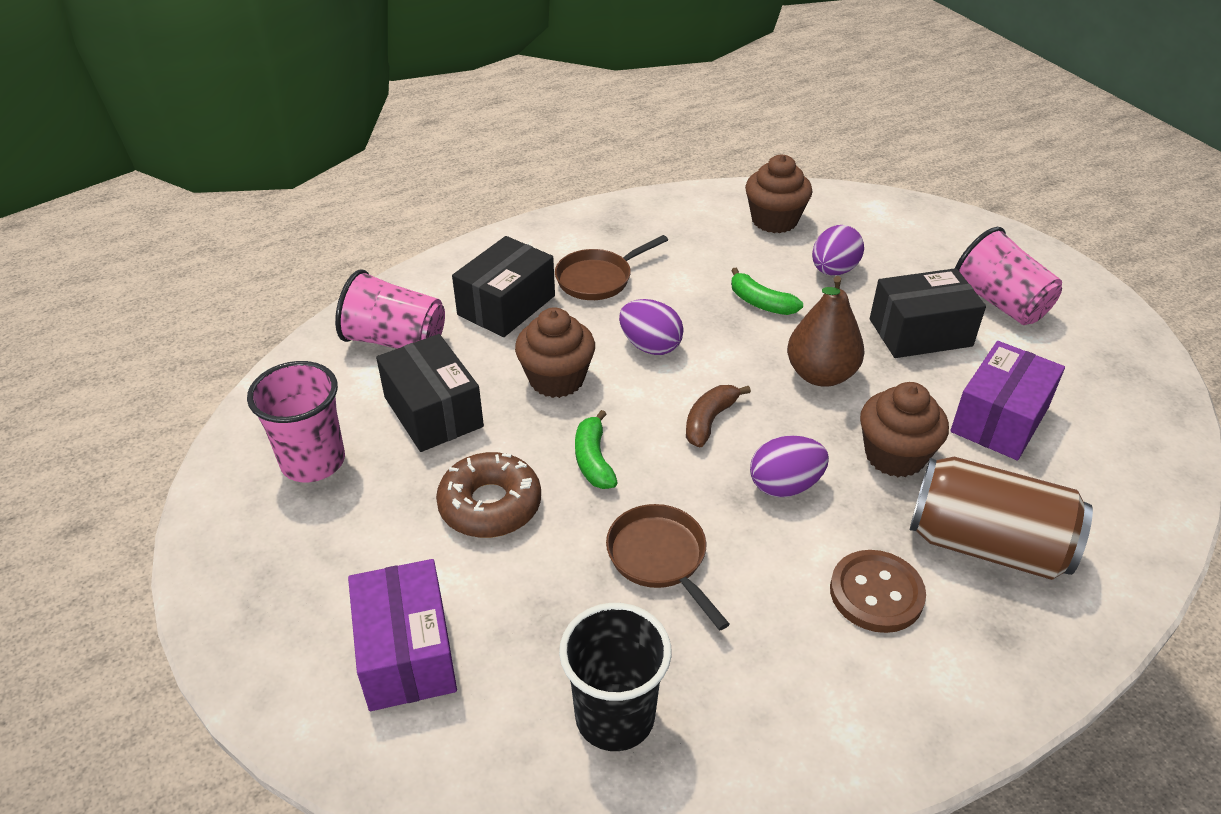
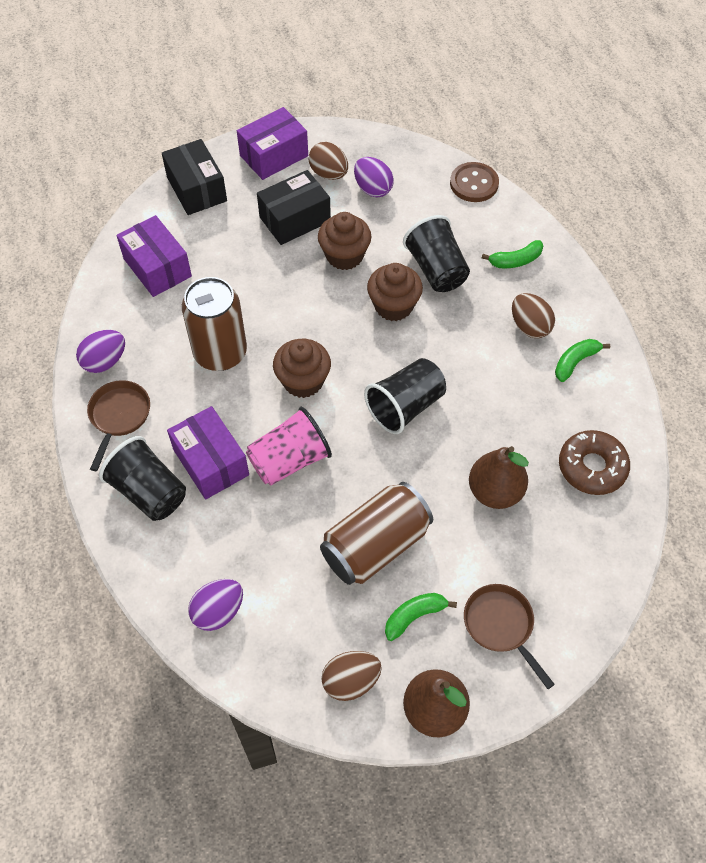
black box: [376,334,484,452] [452,236,555,337] [870,268,986,358] = 3 -> [162,139,227,215] [257,170,331,245] = 2
black cup: [559,603,672,751] = 1 -> [99,436,186,521] [364,358,446,434] [403,215,470,292] = 3
brown banana: [686,385,751,447] = 1 -> none = 0
brown can: [910,457,1093,580] = 1 -> [182,277,247,371] [320,482,433,585] = 2
brown egg: none = 0 -> [309,142,348,180] [322,651,382,701] [512,293,555,338] = 3
brown pear: [787,276,865,387] = 1 -> [403,669,470,737] [469,446,529,509] = 2
green banana: [575,410,618,489] [731,268,803,315] = 2 -> [385,593,457,641] [482,240,543,268] [555,339,610,382] = 3
pink cup: [247,361,345,482] [335,269,445,349] [955,227,1062,325] = 3 -> [246,407,332,486] = 1
purple box: [348,559,457,711] [950,341,1065,460] = 2 -> [116,215,192,297] [167,406,249,500] [237,107,308,180] = 3

